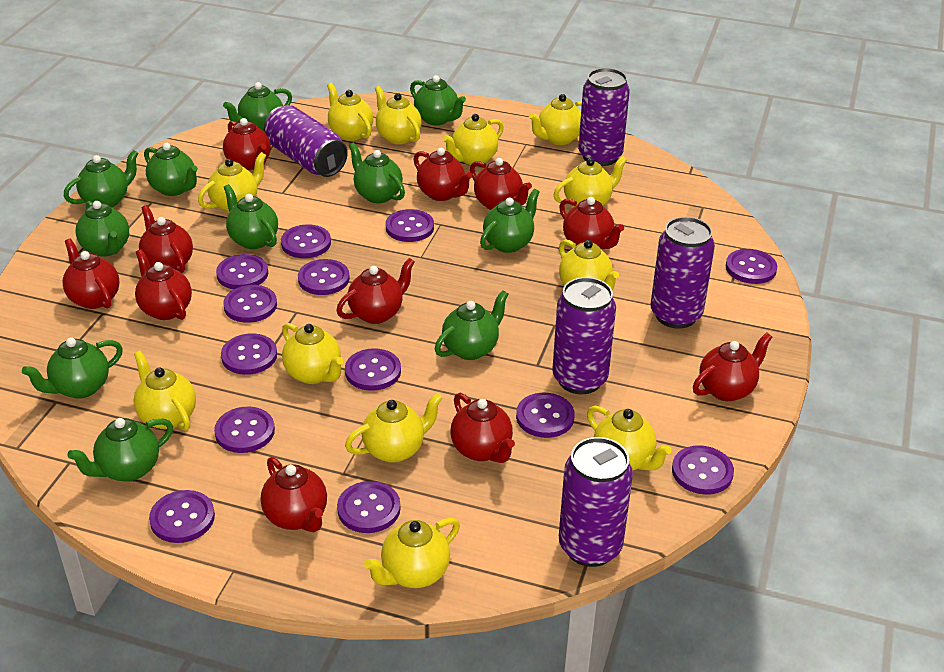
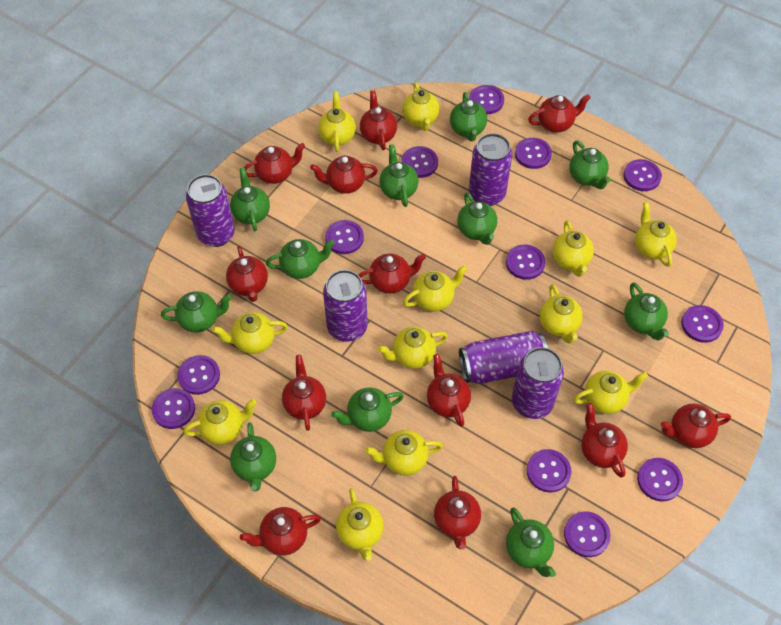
purple button: [149,490,215,543] [214,407,275,453] [216,254,268,289] [221,333,277,375] [223,285,277,323] [281,224,331,258] [298,259,350,295] [337,481,400,533] [345,348,401,391] [386,209,434,242] [516,393,575,438] [672,445,734,495] [726,249,777,284] = 13 -> [152,388,195,429] [177,355,220,395] [325,220,364,254] [401,146,438,178] [469,85,504,114] [506,244,545,280] [515,138,552,169] [527,449,571,492] [564,511,611,557] [623,159,662,191] [637,458,683,501] [681,305,724,343] = 12
red teapot: [63,238,120,309] [135,249,192,320] [139,205,193,273] [223,118,271,170] [261,457,327,532] [336,258,415,324] [413,148,472,201] [451,393,515,463] [470,158,532,210] [559,197,624,249] [693,332,772,401] = 11 -> [226,246,268,302] [240,507,321,555] [244,143,305,184] [282,355,326,431] [310,156,378,194] [359,253,426,294] [360,90,397,150] [427,354,471,427] [434,476,481,549] [528,94,591,133] [581,403,628,478] [660,404,731,448] = 12

